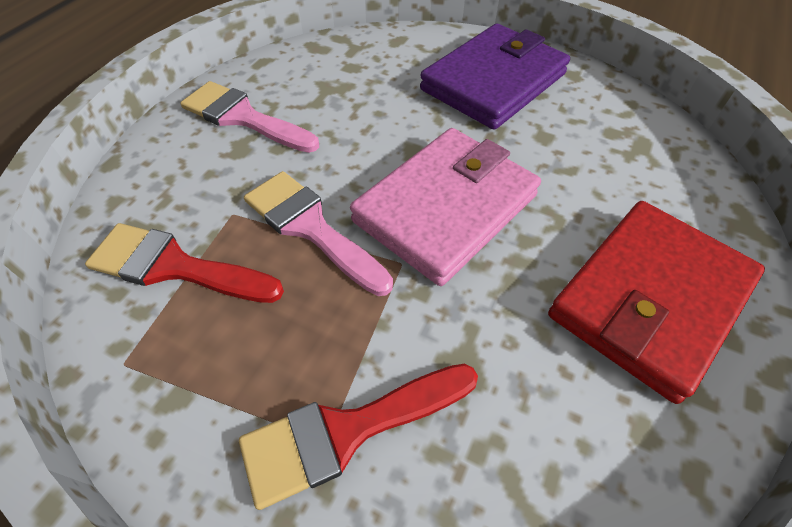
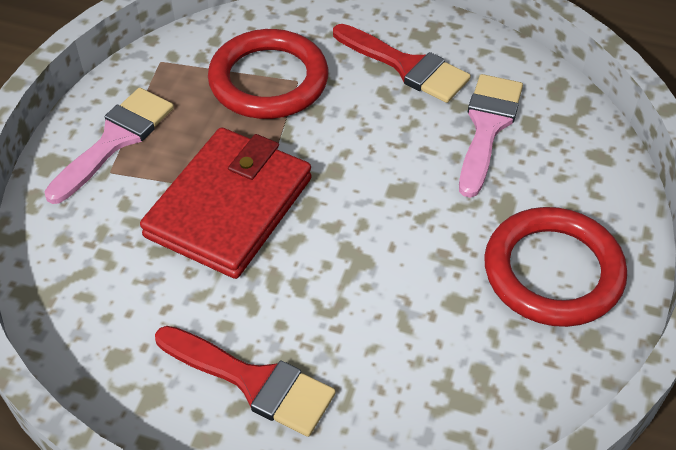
pink wallet: [350,128,541,286] = 1 -> none = 0
purple wallet: [420,23,570,130] = 1 -> none = 0
red ring: none = 0 -> [208,29,328,119] [484,207,627,327] = 2

